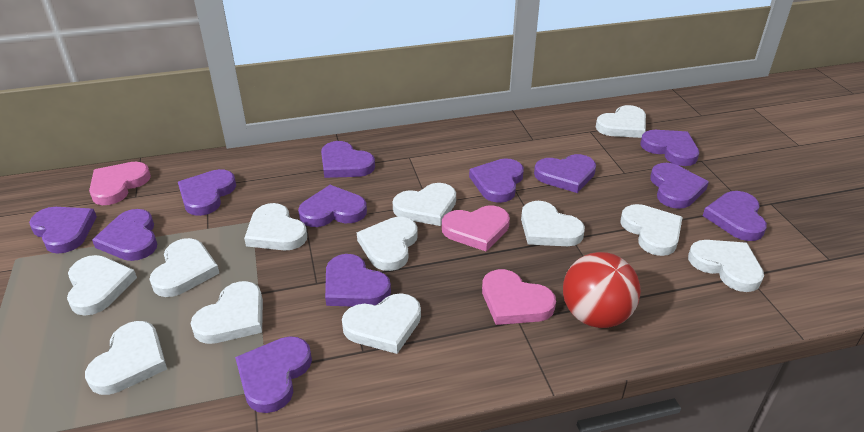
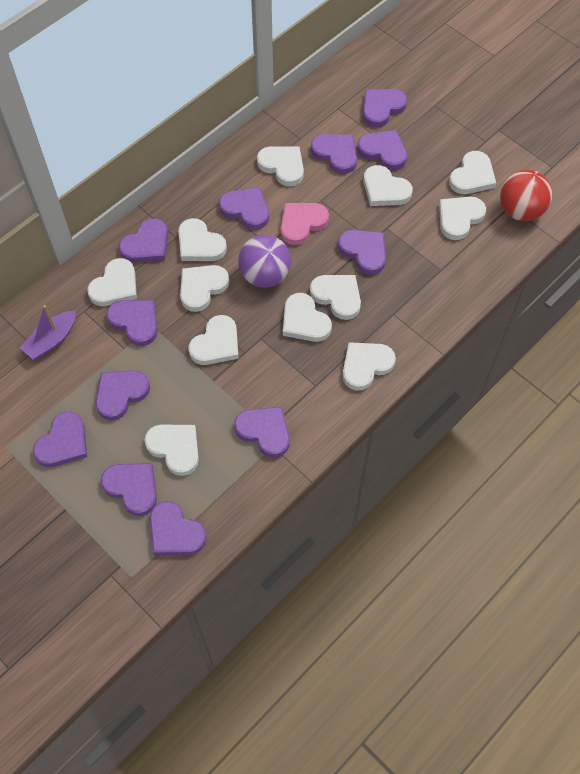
pink heart: [89,162,151,205] [442,206,510,251] [482,269,556,325] = 3 -> [281,203,329,245] = 1
purple ball: none = 0 -> [238,235,291,288] = 1
purple boat: none = 0 -> [20,305,76,360] = 1

